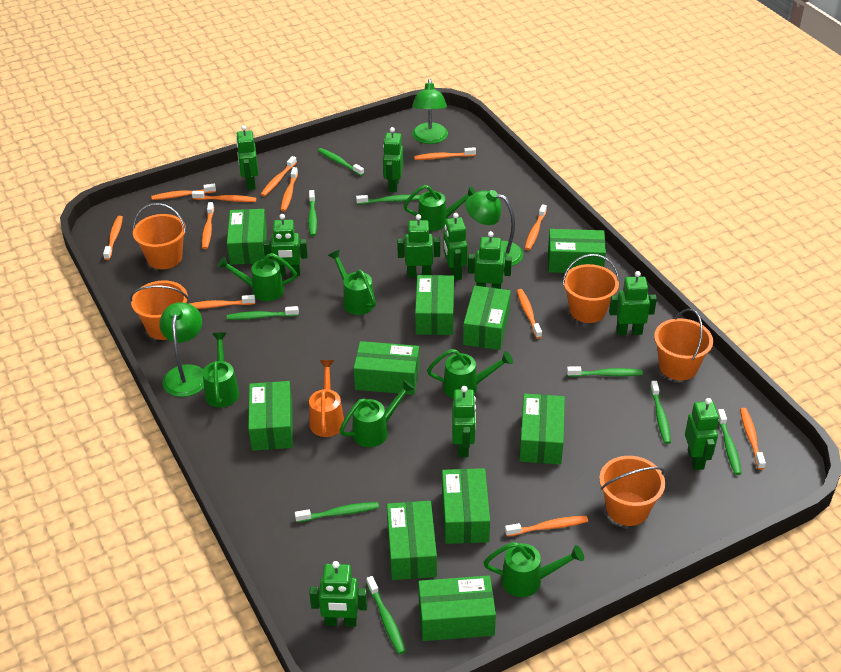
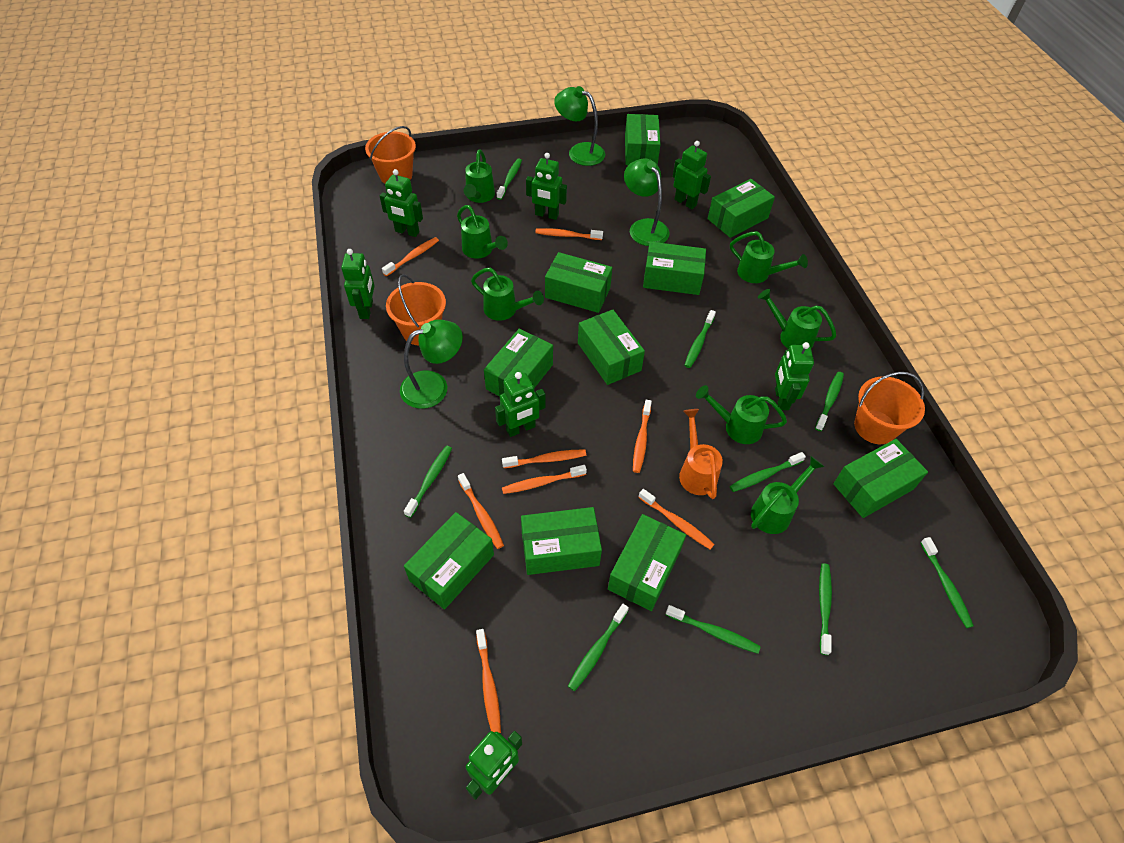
green robot: [236,125,259,190] [263,214,308,277] [309,561,367,627] [383,127,404,192] [397,214,440,277] [444,213,468,281] [452,386,476,457] [468,231,512,289] [609,271,657,335] [685,398,719,470] = 10 -> [341,249,375,319] [380,169,423,237] [466,731,522,800] [495,372,546,437] [526,153,567,220] [673,141,711,209] [775,342,814,410] = 7
orange bucket: [130,281,189,340] [133,203,186,269] [562,254,619,323] [599,456,665,526] [654,309,713,381] = 5 -> [365,126,416,184] [386,274,446,345] [854,372,925,444] = 3
orange toothbrush: [103,216,123,260] [151,184,216,200] [190,295,255,309] [192,191,257,202] [202,202,214,249] [261,156,297,197] [281,167,298,212] [414,147,476,160] [505,516,588,537] [517,289,542,339] [525,204,547,250] [740,408,766,470] = 12 -> [382,237,439,276] [458,473,504,549] [476,629,501,733] [502,449,586,468] [502,465,587,494] [535,228,603,240] [633,400,652,473] [638,489,714,550] = 8

